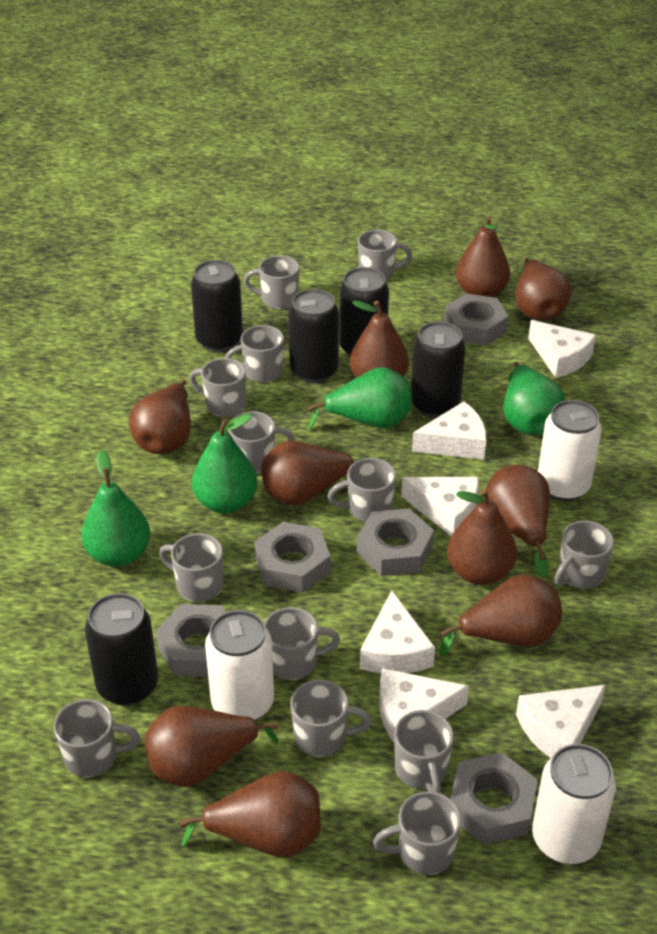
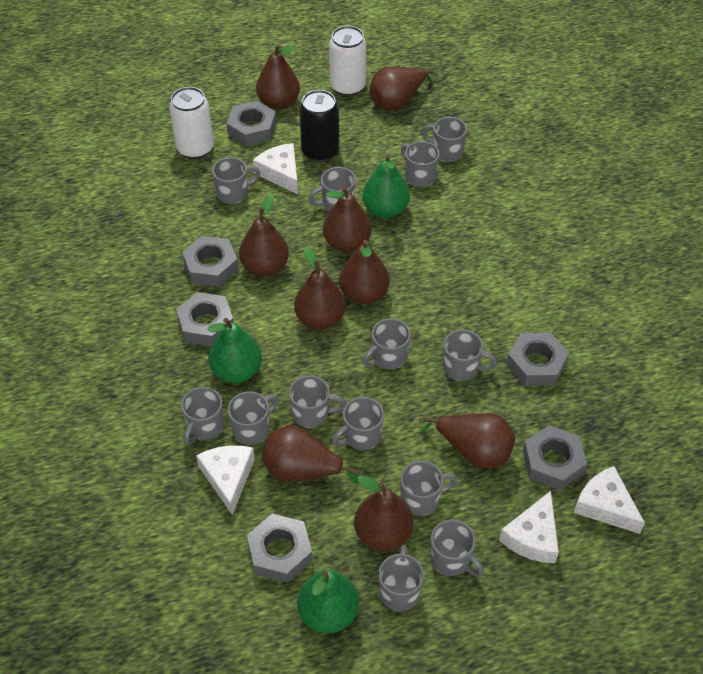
black can: [85,593,158,706] [191,260,243,352] [288,289,339,383] [339,267,389,356] [411,321,466,418] = 5 -> [299,90,339,162] = 1
brown pear: [129,380,191,454] [145,706,278,787] [180,771,321,857] [261,440,358,506] [350,300,409,378] [439,574,562,656] [447,489,517,585] [456,216,510,297] [484,465,550,578] [515,258,571,321] = 10 -> [239,194,289,277] [256,44,300,110] [262,425,358,484] [294,247,346,330] [323,187,372,252] [339,240,390,304] [354,475,413,551] [369,67,434,111] [420,413,515,469] = 9
green pear: [81,450,150,567] [192,413,258,513] [308,367,412,430] [504,362,565,435] = 4 -> [207,318,262,383] [297,570,359,634] [362,154,410,219] = 3
grey nut: [156,604,226,677] [255,522,331,593] [357,509,434,576] [444,293,509,346] [450,752,538,845] = 5 -> [176,292,234,346] [182,236,239,287] [227,101,276,146] [247,514,313,583] [507,332,569,386] [523,425,587,490] = 6
white can: [205,610,274,720] [532,744,616,864] [538,400,602,501] = 3 -> [169,87,214,159] [329,26,367,96] = 2
white cheese: [360,591,435,673] [379,668,469,742] [401,477,478,536] [412,401,486,460] [516,685,605,758] [528,320,596,378] = 6 -> [196,445,255,515] [253,143,298,194] [499,491,559,563] [574,466,645,534] = 4

